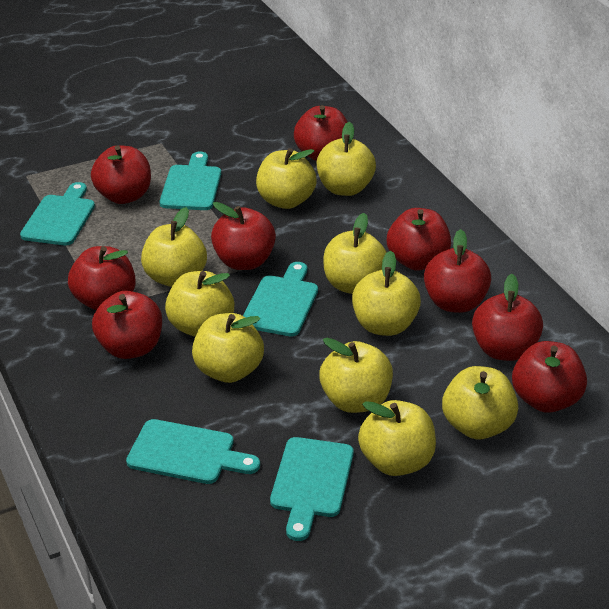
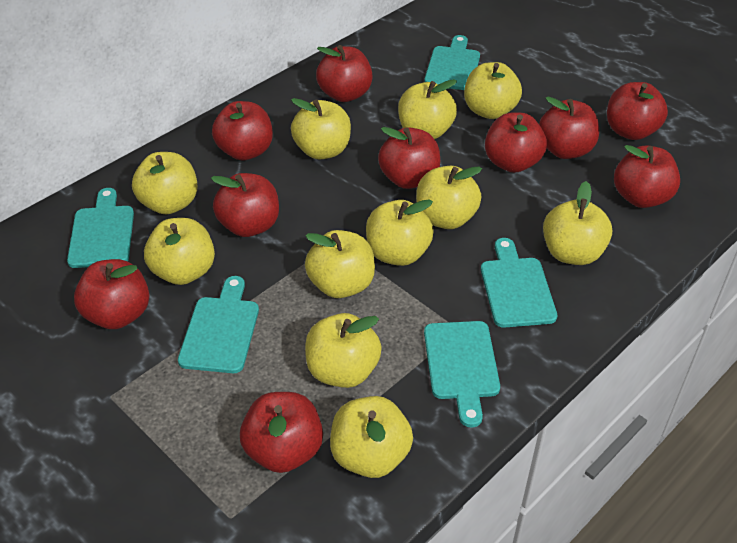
red apple: [68,246,136,310] [91,145,151,204] [92,291,162,359] [211,202,276,270] [294,105,348,161] [387,208,451,271] [424,229,491,313] [472,274,543,361] [512,341,587,413] = 9 -> [74,259,149,329] [211,173,279,237] [212,101,273,161] [240,392,323,473] [316,45,373,102] [378,127,440,189] [485,112,547,173] [539,97,599,159] [607,82,668,140] [614,145,680,208] = 10
yellow apple: [141,207,207,287] [165,271,234,337] [192,313,264,383] [256,148,317,209] [317,122,376,196] [319,338,393,413] [323,213,387,294] [352,251,421,336] [358,400,436,476] [442,366,518,439] = 10 -> [132,152,198,214] [144,218,215,285] [291,98,351,160] [305,230,375,298] [305,313,382,388] [330,396,413,478] [366,199,434,266] [398,79,457,139] [416,166,482,229] [464,62,522,119] [543,181,612,265] = 11

